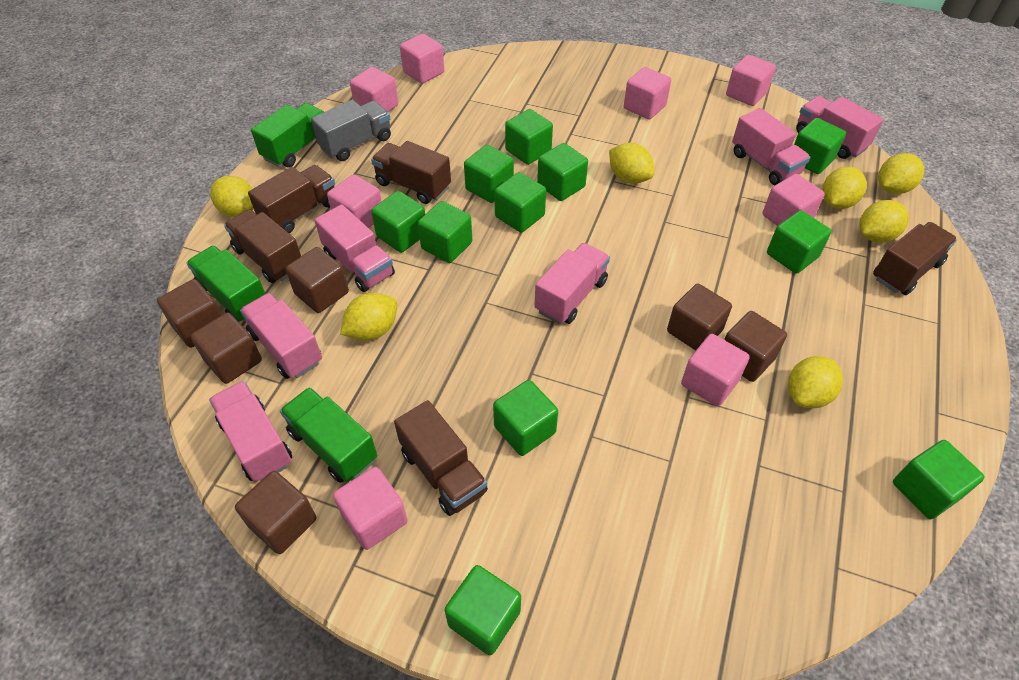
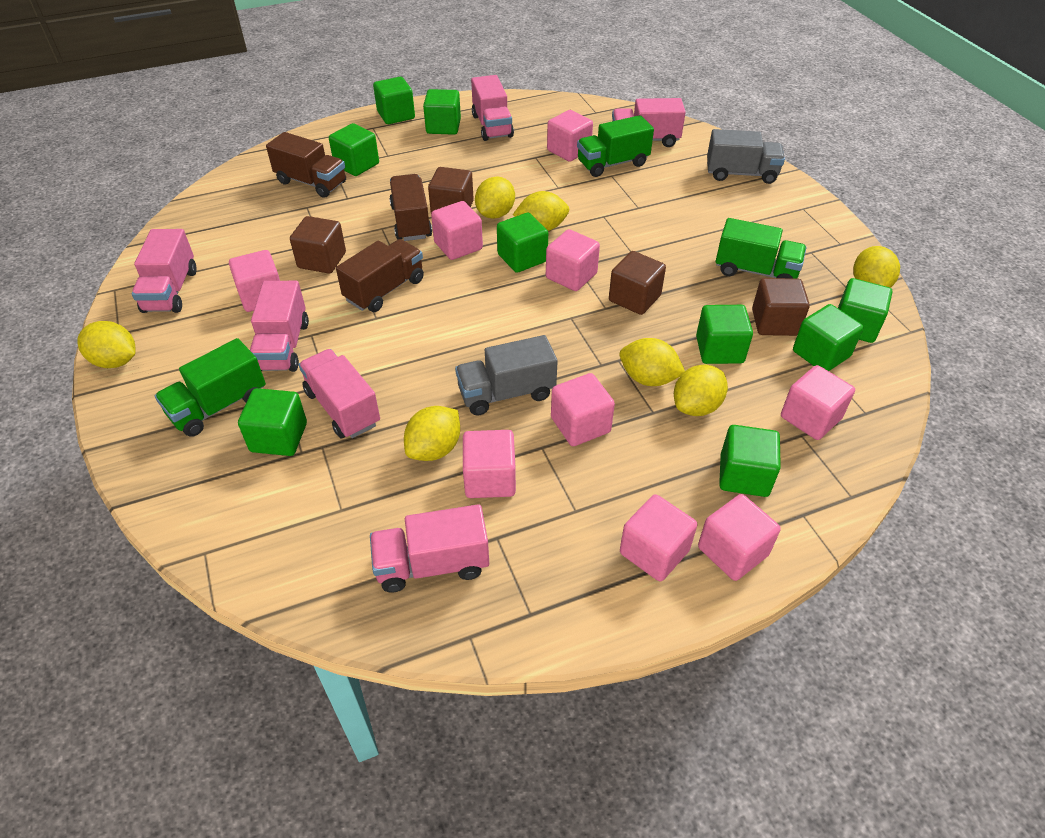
brown cube: [157,279,222,348] [191,313,262,384] [235,471,316,554] [286,247,349,313] [667,284,732,350] [724,311,787,382] = 6 -> [290,216,346,274] [428,167,474,213] [609,251,666,315] [752,278,810,336] = 4
brown truck: [224,209,301,283] [248,165,335,233] [371,141,451,204] [394,400,488,516] [873,222,957,295] = 5 -> [266,132,346,198] [336,239,424,312] [389,174,432,241] = 3
green cube: [371,191,425,253] [418,201,472,263] [444,565,521,655] [464,145,514,203] [493,380,558,456] [494,172,546,233] [505,109,553,165] [537,143,588,201] [767,210,832,274] [794,118,846,174] [893,440,985,519] = 11 -> [238,388,307,456] [329,123,379,176] [373,77,415,124] [423,89,461,135] [497,213,548,273] [696,305,753,364] [719,425,781,497] [793,304,863,371] [838,278,892,343] = 9
grey truck: [311,100,391,161] = 1 -> [455,335,558,416] [707,129,785,184] = 2
pink cube: [327,174,382,228] [333,467,408,550] [350,67,398,112] [400,34,444,84] [624,67,671,120] [681,334,750,406] [726,55,776,106] [762,174,825,226] = 8 -> [229,250,280,312] [431,201,483,260] [463,430,516,498] [546,229,600,291] [547,110,593,162] [551,373,615,446] [620,494,697,581] [698,494,781,581] [781,365,855,440] = 9

